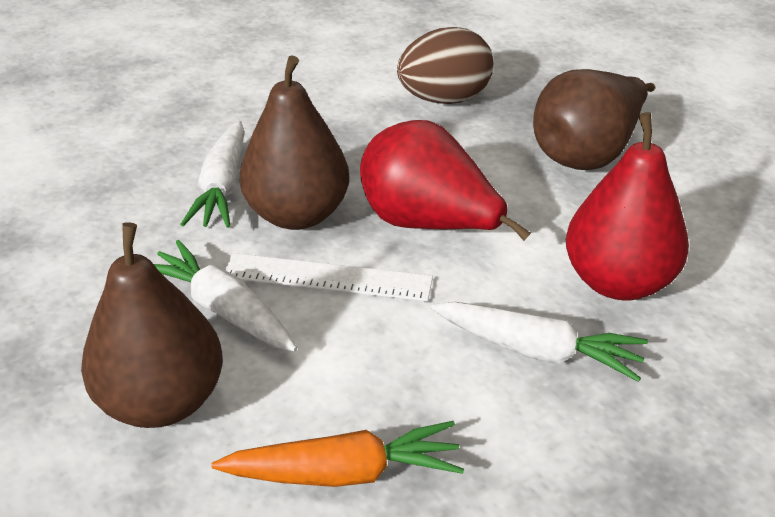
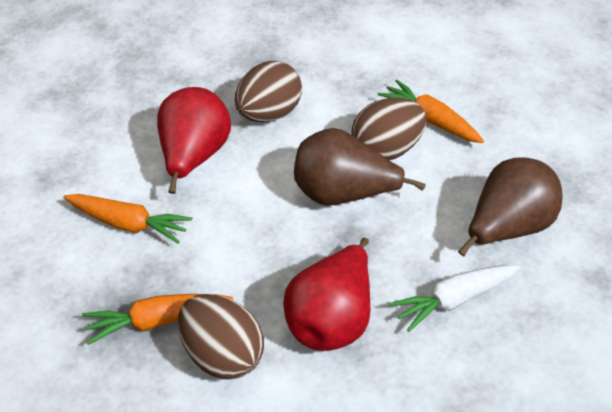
brown egg: [397,27,493,104] = 1 -> [178,294,264,380] [235,61,302,122] [351,97,426,160] = 3
brown pear: [81,222,223,428] [239,55,349,230] [533,69,655,170] = 3 -> [294,128,426,206] [458,158,563,256] = 2
orange carrot: [211,421,464,487] = 1 -> [63,194,192,244] [82,294,233,345] [378,80,484,143] = 3
white carrot: [154,240,297,351] [180,121,245,228] [431,302,648,382] = 3 -> [388,265,521,332] = 1
white ruler: [225,253,433,302] = 1 -> none = 0

